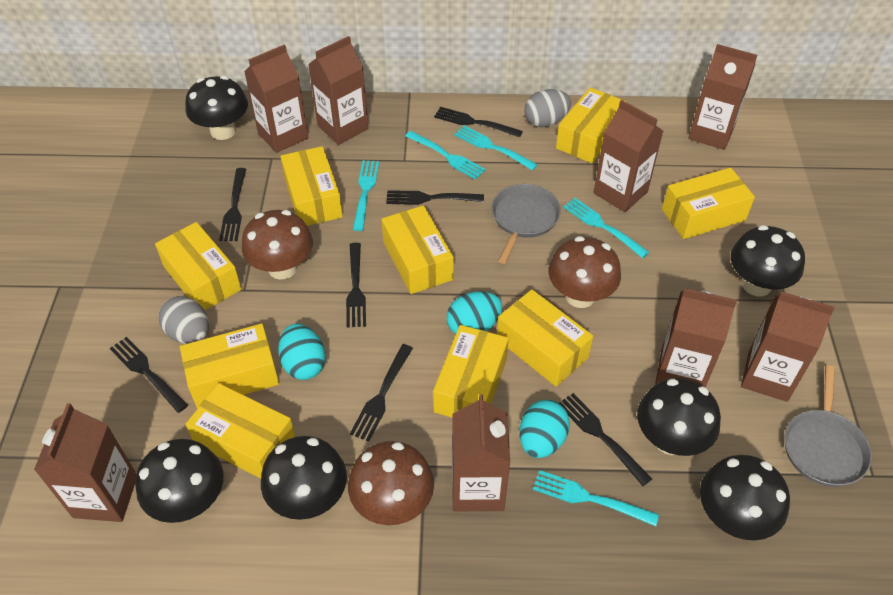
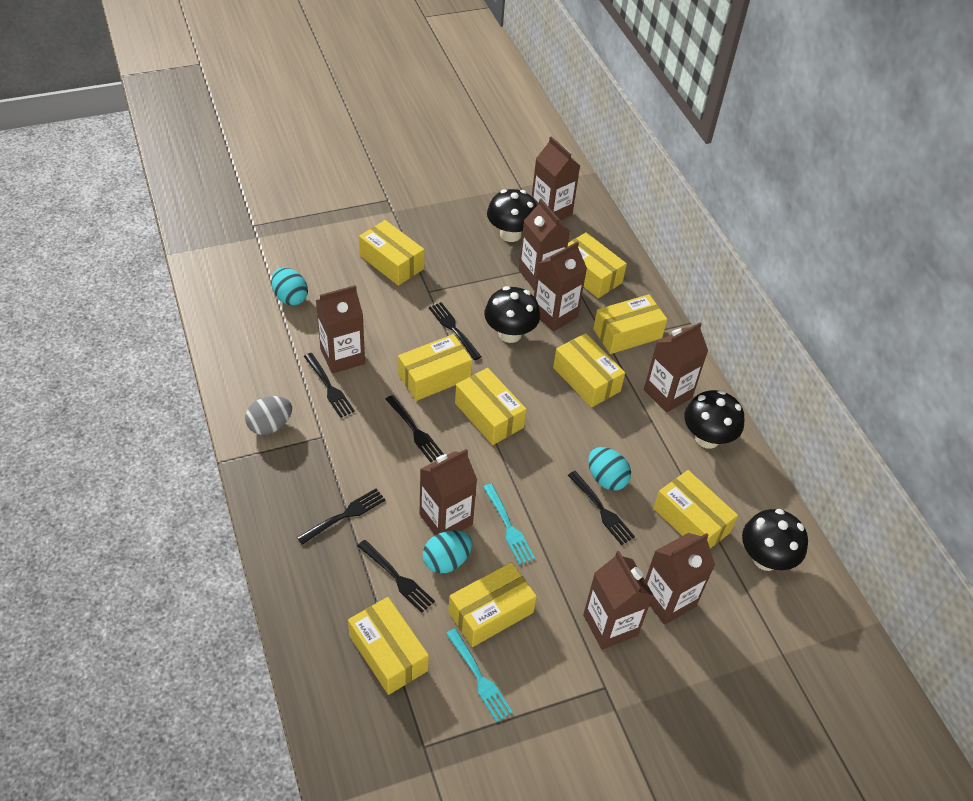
black fork: [110,337,188,413] [219,168,246,241] [346,243,366,327] [350,344,413,442] [386,190,484,205] [434,107,523,138] [559,393,652,486] = 7 -> [297,488,386,545] [304,353,355,418] [357,540,435,613] [385,395,444,462] [429,302,482,360] [568,471,635,545] = 6
black mushroom: [135,439,224,523] [185,76,248,140] [261,436,347,520] [637,378,721,456] [700,455,790,540] [731,225,805,296] = 6 -> [484,286,540,343] [487,189,537,242] [684,390,744,449] [742,509,808,571] = 4
brown mushroom: [242,210,313,280] [348,441,434,525] [549,236,621,308] = 3 -> none = 0
grey egg: [159,296,209,344] [525,89,571,127] = 2 -> [245,396,292,435] = 1
grey pan: [492,184,561,264] [784,365,872,487] = 2 -> none = 0
turquoise fork: [353,160,379,231] [405,131,486,180] [454,126,538,171] [533,470,659,526] [563,198,649,258] = 5 -> [446,628,513,722] [483,484,535,565] = 2

